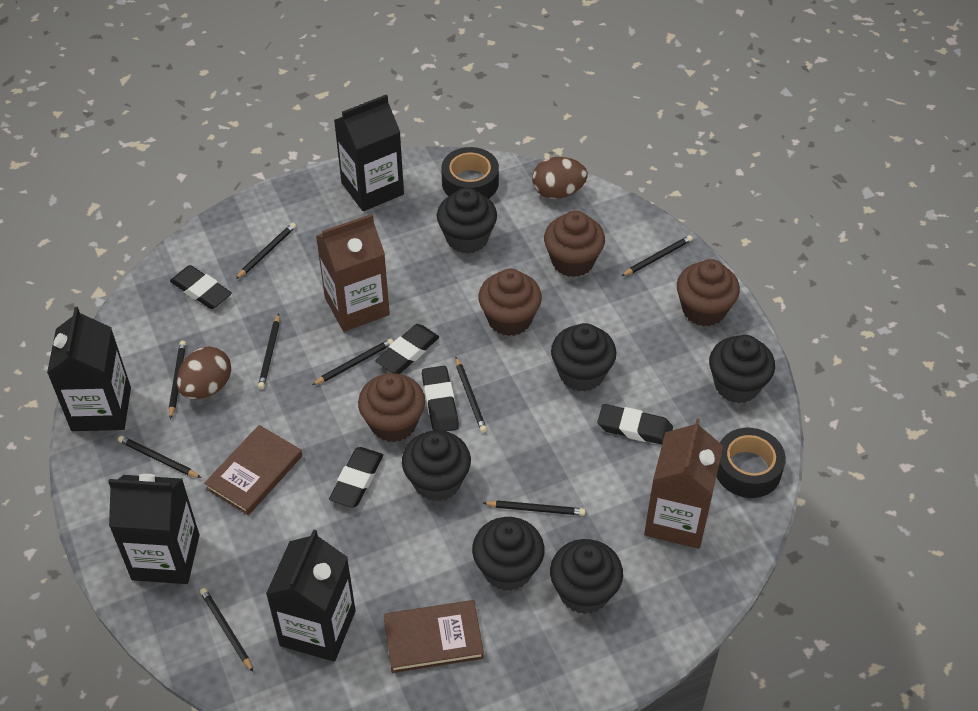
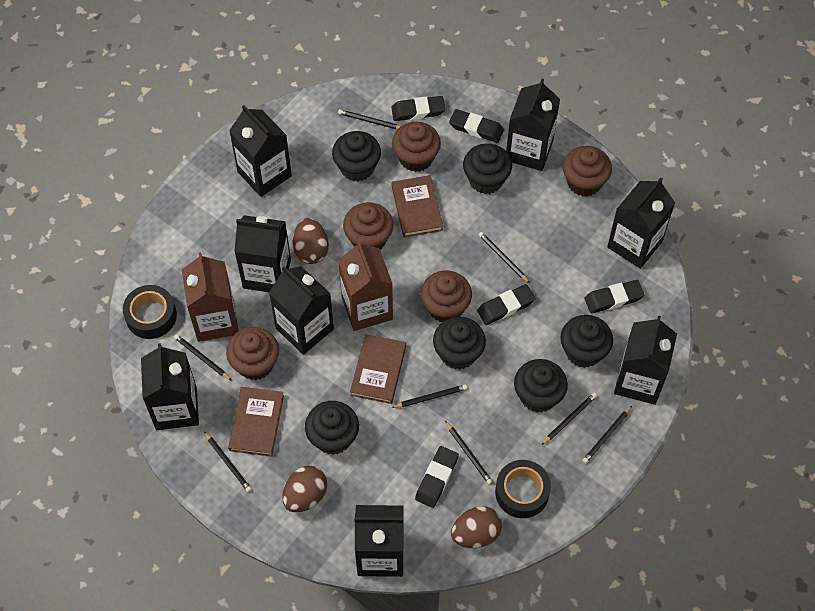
black carton: [47,307,131,431] [108,474,199,584] [266,529,356,662] [334,94,404,211] = 4 -> [141,343,199,430] [229,105,292,197] [234,215,291,292] [269,266,334,355] [354,505,404,577] [506,79,560,171] [607,178,675,269] [614,316,677,405] = 8
black pencil: [118,436,201,478] [169,341,186,419] [200,588,253,672] [236,223,296,279] [258,314,280,389] [312,339,393,385] [455,357,487,433] [483,500,585,516] [622,235,693,276] = 9 -> [174,334,232,381] [204,431,252,492] [338,109,401,129] [391,384,467,408] [445,421,493,485] [478,232,530,283] [542,393,597,445] [582,406,632,464] = 8
brown book: [204,425,302,515] [384,600,484,673] = 2 -> [228,387,284,457] [350,334,406,404] [392,175,443,237] = 3
brown cupcake: [358,373,425,442] [478,269,542,336] [544,211,605,277] [677,259,740,327] = 4 -> [226,327,279,380] [343,202,394,249] [392,122,441,172] [420,270,472,322] [563,146,612,197] = 5
brown egg: [177,346,231,399] [532,157,588,199] = 2 -> [282,466,327,513] [293,218,329,264] [451,506,502,548] = 3

